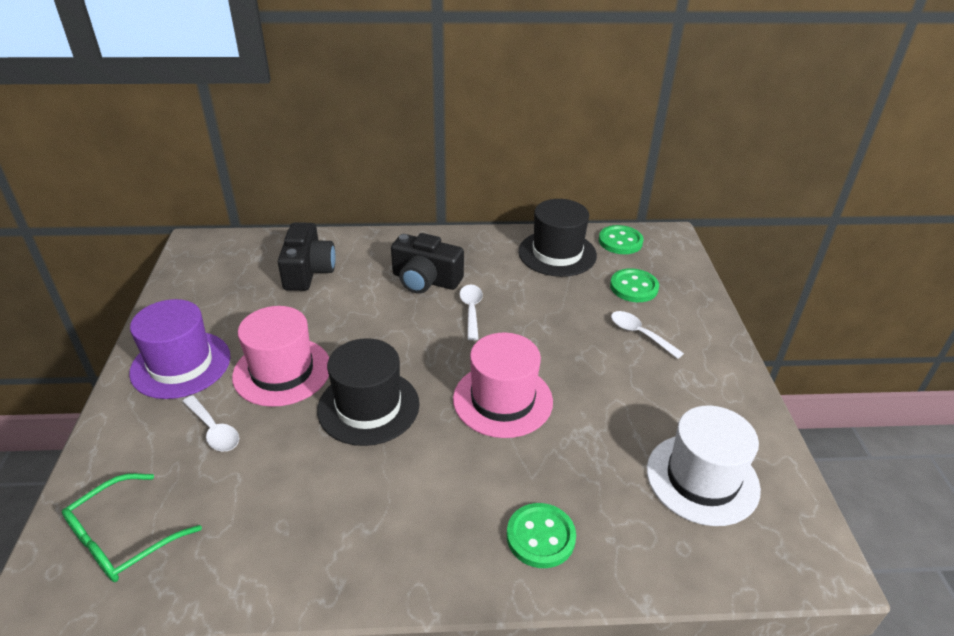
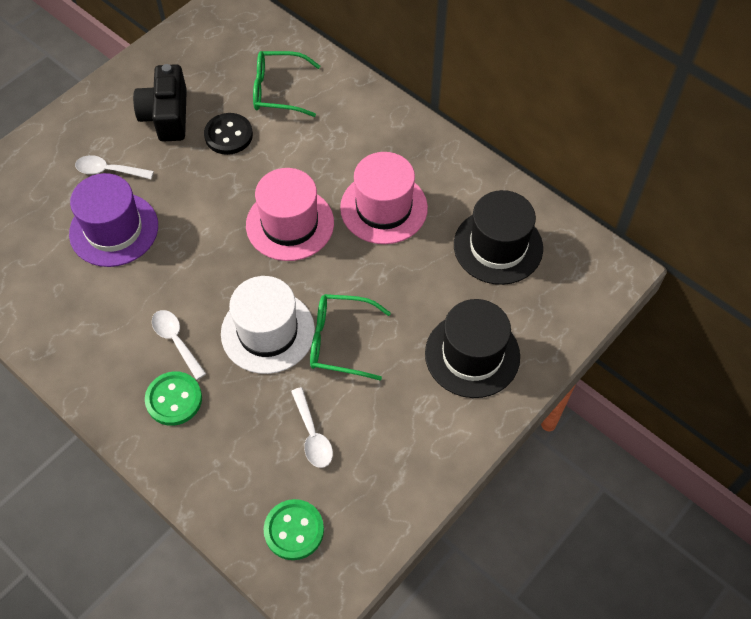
black button: none = 0 -> [204,113,253,155] = 1
black camera: [278,222,336,291] [391,233,464,294] = 2 -> [133,64,187,142] = 1
green button: [507,503,576,568] [599,225,644,254] [610,268,659,302] = 3 -> [145,371,202,426] [264,499,324,560] = 2
green glasses: [62,473,202,582] = 1 -> [253,51,320,117] [310,294,391,380] = 2

